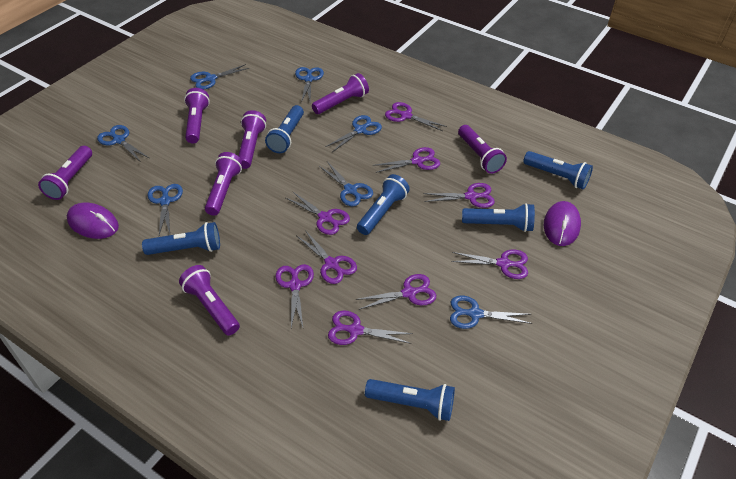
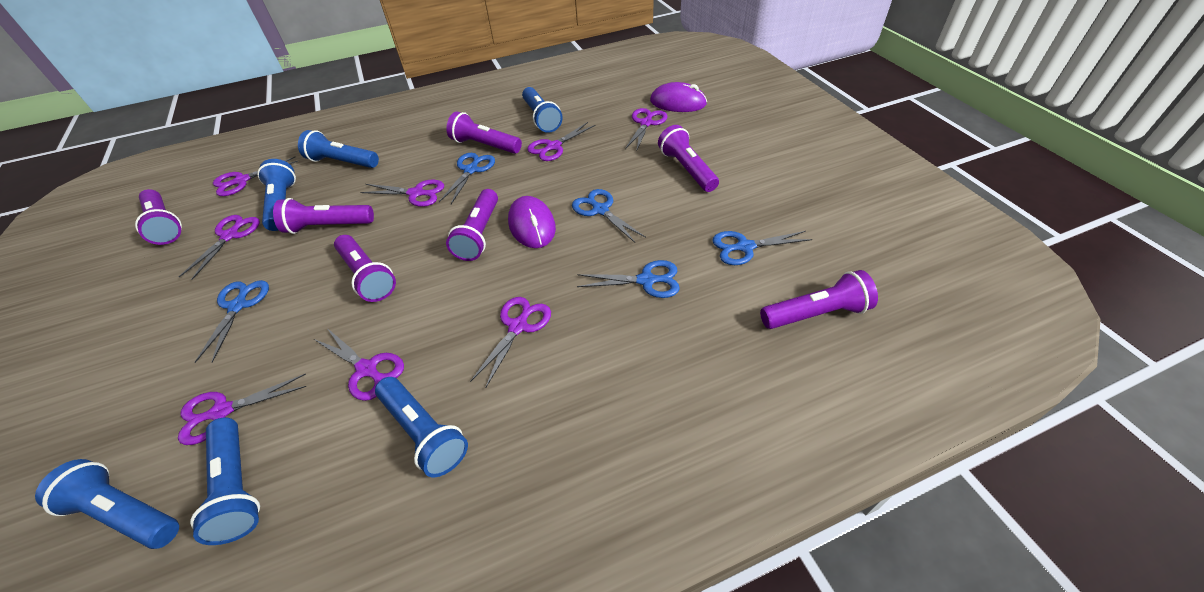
blue scissors: [97,125,149,162] [148,184,183,235] [190,64,249,89] [295,67,324,103] [319,162,373,206] [325,115,382,152] [450,296,532,329] = 7 -> [194,280,269,363] [439,153,495,204] [572,189,646,243] [577,260,680,298] [712,231,812,265] = 5
purple scissors: [276,264,314,328] [286,191,350,235] [297,230,357,284] [328,310,413,345] [355,274,436,310] [373,147,440,173] [385,102,447,131] [423,183,495,208] [451,250,528,279] = 9 -> [178,374,306,445] [179,215,260,280] [213,157,298,196] [314,327,404,401] [360,180,444,207] [470,297,551,388] [527,122,596,161] [625,108,668,152] = 8

